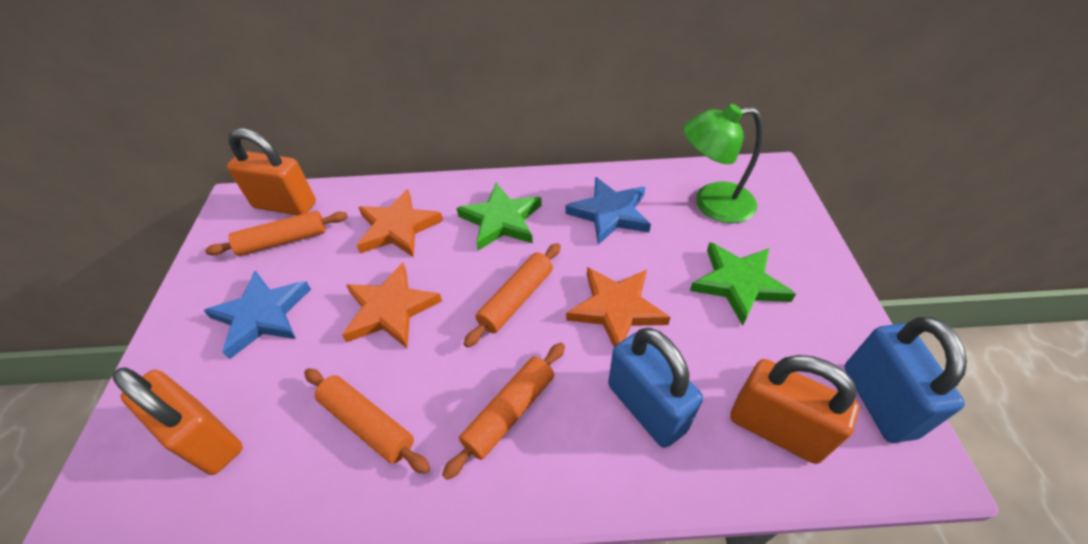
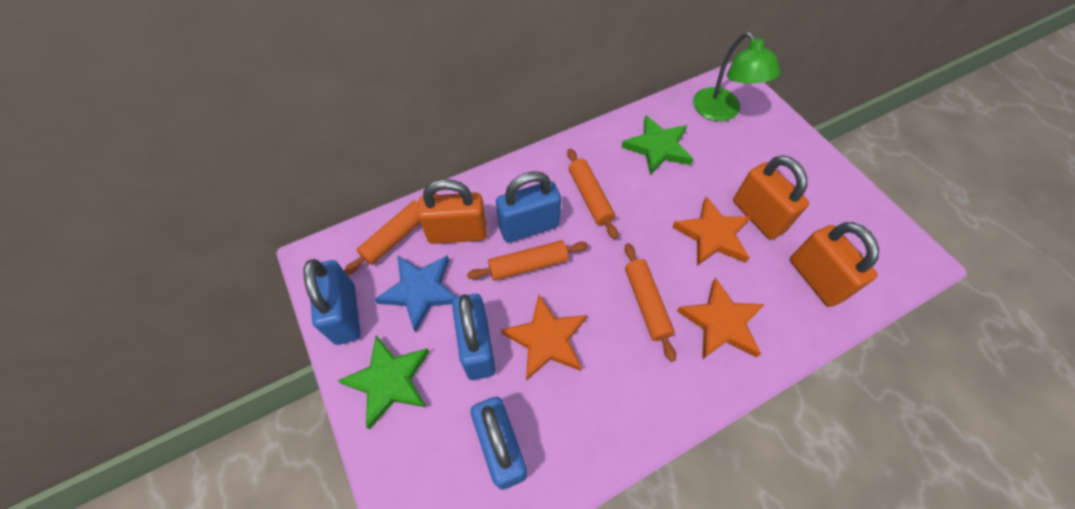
blue padlock: [608,328,703,448] [845,317,967,443] = 2 -> [303,259,361,345] [452,294,496,380] [470,397,528,490] [496,171,561,243] = 4
blue star: [204,270,311,360] [565,177,651,245] = 2 -> [374,255,457,332] = 1

